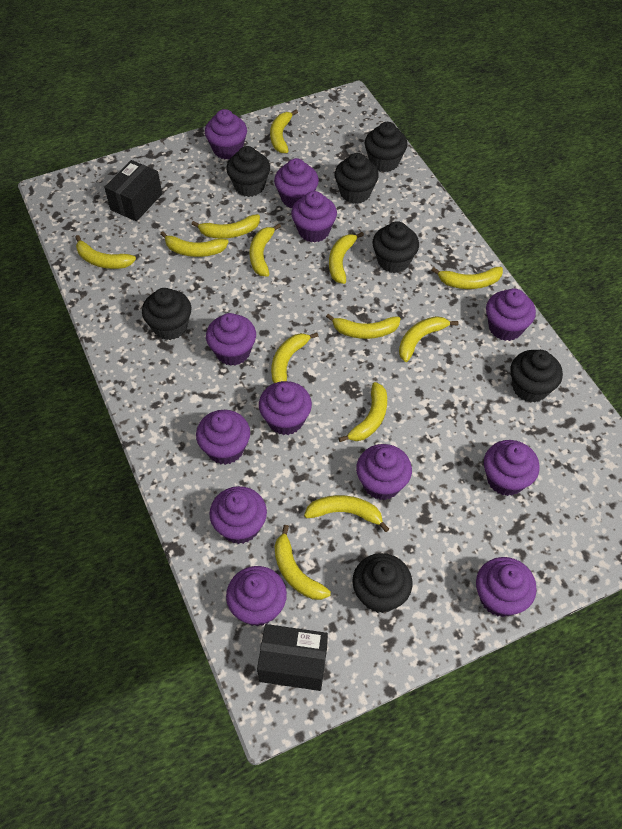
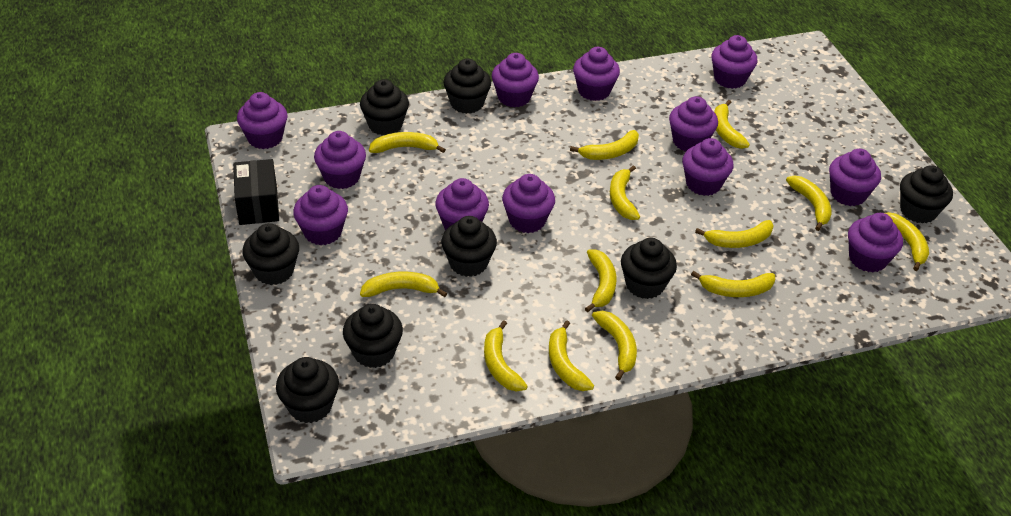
black box: [104,160,162,221] [257,624,328,691] = 2 -> [233,159,279,225] = 1
black cupcake: [142,288,192,340] [226,146,270,197] [334,153,379,204] [352,553,413,613] [365,122,407,172] [372,221,419,273] [510,350,563,403] = 7 -> [242,223,299,285] [276,357,339,423] [343,304,403,368] [360,79,409,135] [441,216,497,277] [444,59,491,114] [621,238,677,299] [900,165,953,223] = 8

